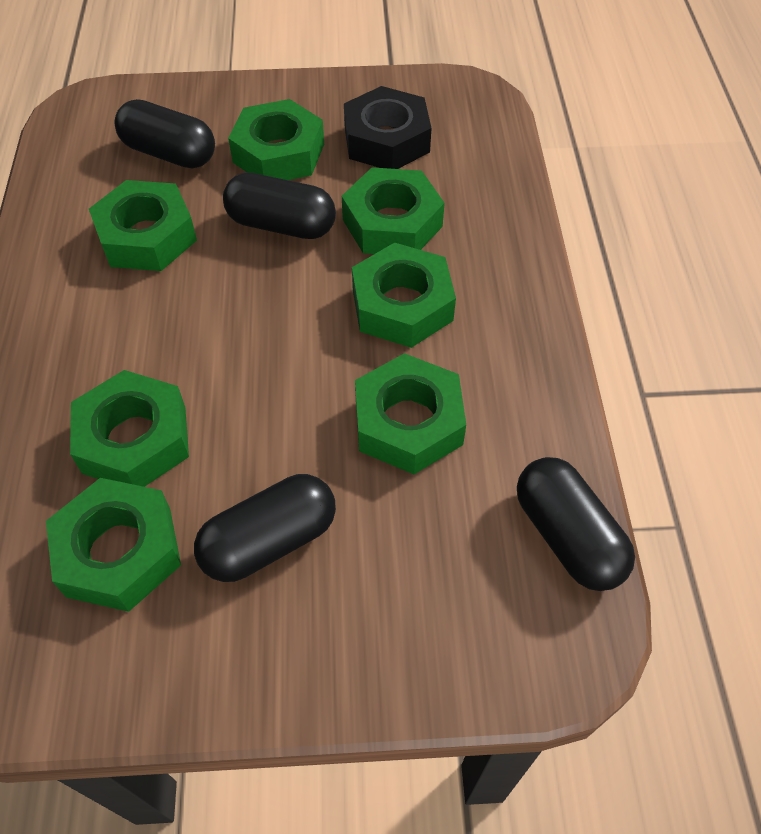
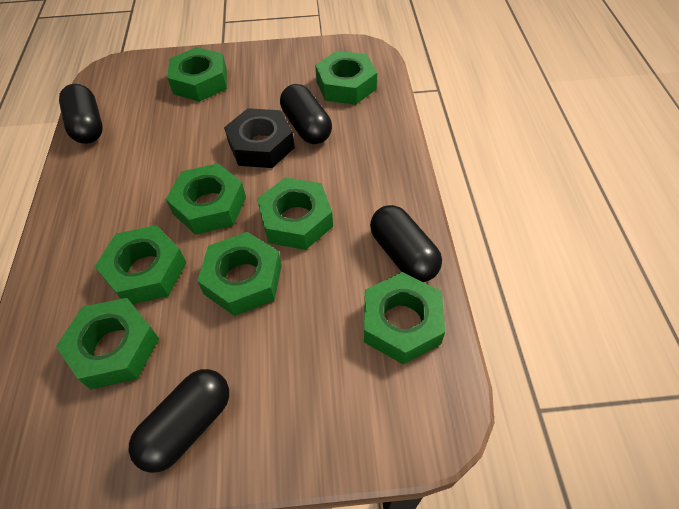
green nut: [46,478,181,612] [70,370,189,487] [89,180,197,271] [228,99,324,180] [342,167,445,254] [352,242,456,348] [355,353,466,474] = 7 -> [56,298,159,389] [95,225,186,304] [166,163,246,235] [167,47,227,102] [197,232,282,316] [257,177,333,250] [315,51,377,105] [364,272,445,364] = 8

